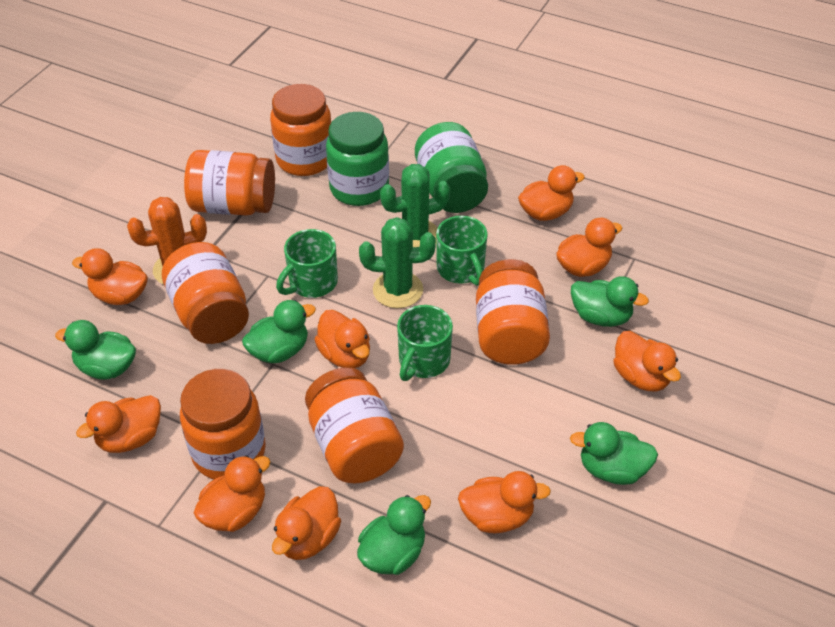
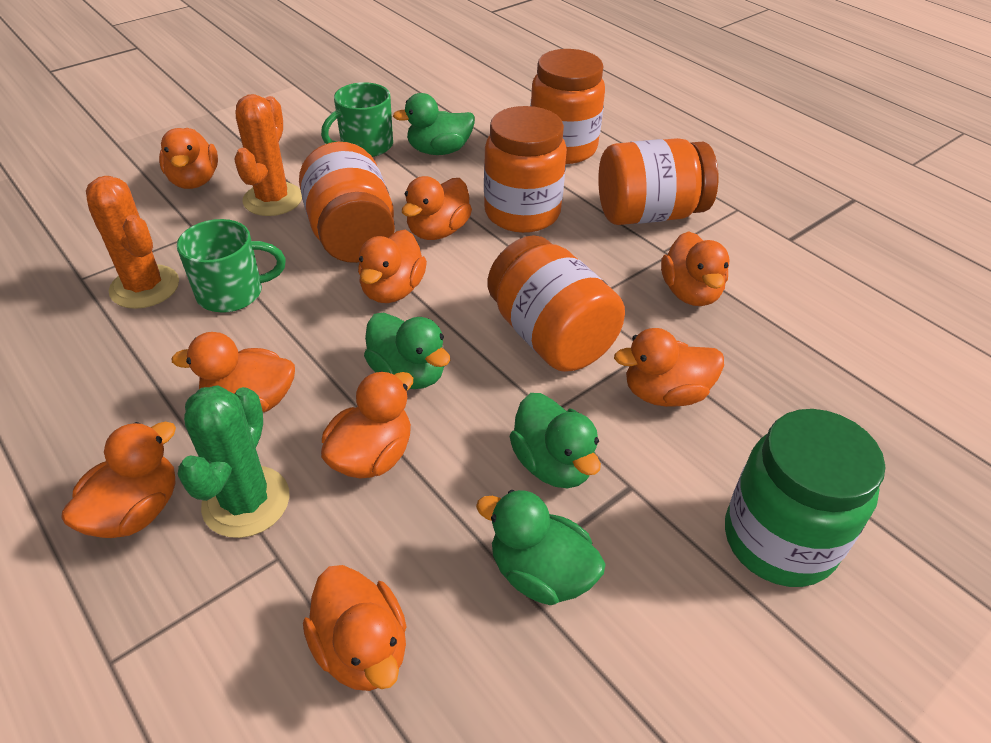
green cactus: [359,217,436,308] [380,164,450,247] = 2 -> [177,385,290,538] = 1
green duck: [55,320,136,380] [242,300,316,363] [357,495,431,575] [570,422,658,485] [571,276,649,327] = 5 -> [364,313,450,389] [393,93,475,155] [476,490,606,605] [509,393,601,488] = 4
green jar: [326,112,389,206] [415,122,488,213] = 2 -> [725,409,885,587] = 1
green mug: [276,229,338,298] [397,305,453,381] [436,216,488,286] = 3 -> [177,219,286,313] [321,82,393,157] = 2
orange cactus: [127,197,207,285] = 1 -> [86,176,179,309] [234,94,302,216] = 2
orange jar: [162,242,249,344] [180,369,266,479] [184,150,275,216] [270,84,331,176] [305,367,404,483] [476,259,550,365] = 6 -> [299,142,395,263] [484,106,567,233] [488,235,625,372] [530,49,605,164] [598,138,718,225] = 5

